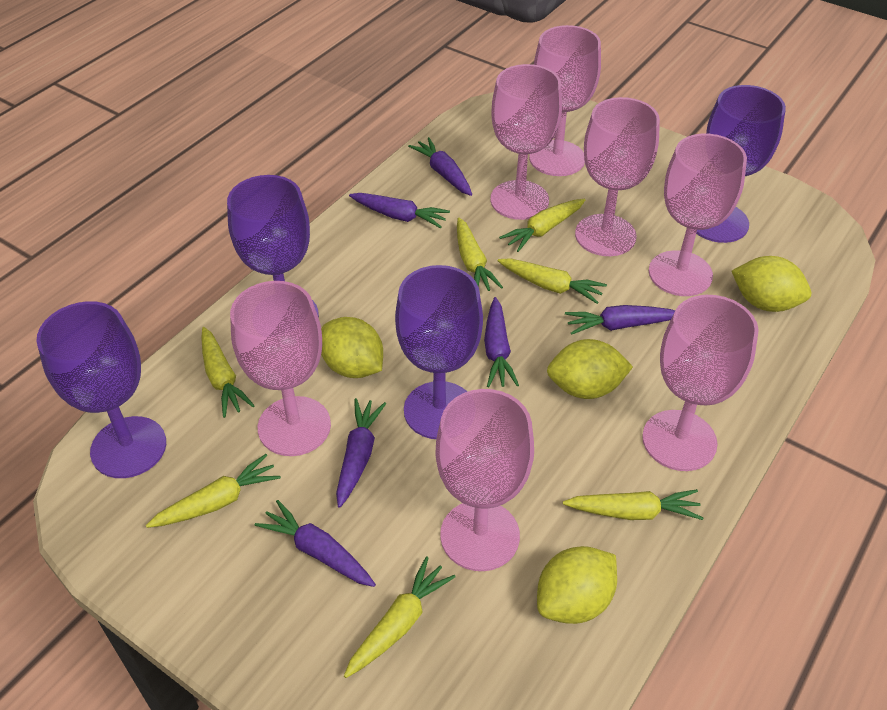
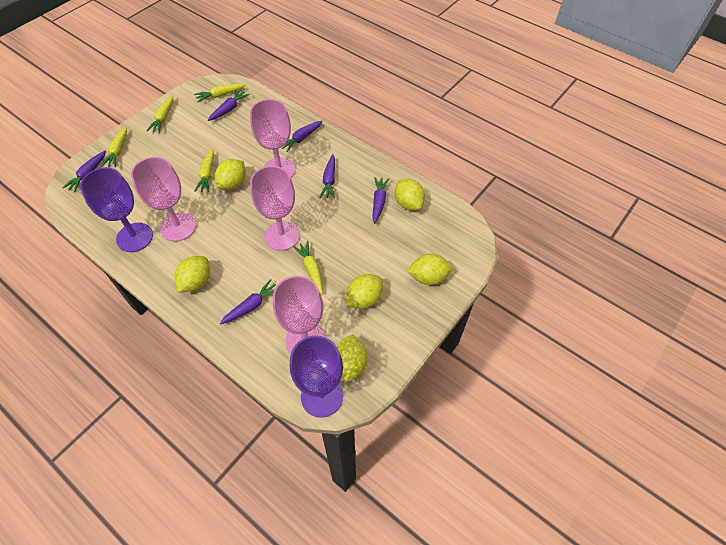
pink goblet: [230,281,331,456] [436,389,534,571] [490,64,562,220] [529,25,601,176] [575,97,660,256] [642,295,759,471] [649,134,747,296] = 7 -> [131,157,196,241] [250,99,296,178] [250,166,300,251] [273,276,325,354] = 4
purple goblet: [36,301,166,478] [227,175,319,318] [395,265,483,439] [696,85,786,243] = 4 -> [80,167,153,252] [290,335,343,418] = 2
yellow carrot: [146,454,281,528] [201,327,255,418] [344,556,455,678] [457,218,503,291] [498,258,607,304] [499,199,585,252] [563,489,703,520] = 7 -> [102,127,127,167] [146,96,173,133] [194,84,246,102] [194,149,214,192] [293,241,323,294] = 5
yellow lemon: [321,317,383,378] [537,546,617,624] [547,339,633,399] [732,256,811,312] = 4 -> [175,256,210,292] [215,159,246,190] [336,334,368,382] [347,274,383,309] [395,179,425,210] [407,254,452,285] = 6

